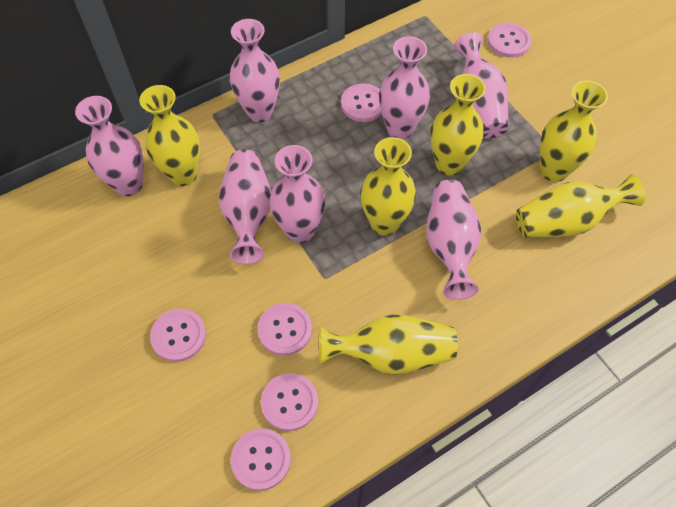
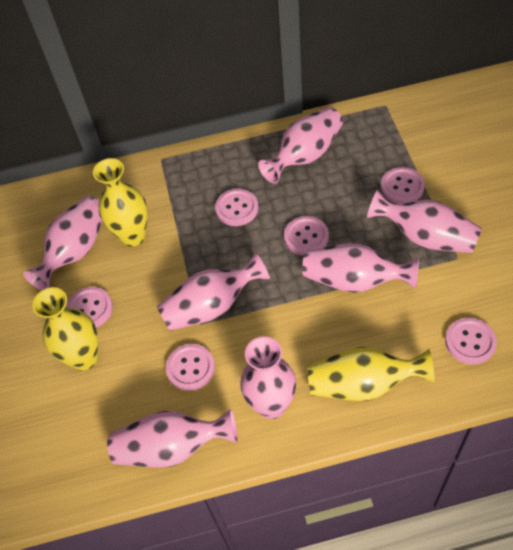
yellow vase: [139,85,200,186] [319,314,458,374] [361,137,416,236] [430,74,486,175] [516,174,645,237] [540,81,608,182] = 6 -> [32,287,98,371] [93,158,147,247] [307,347,435,401] = 3

